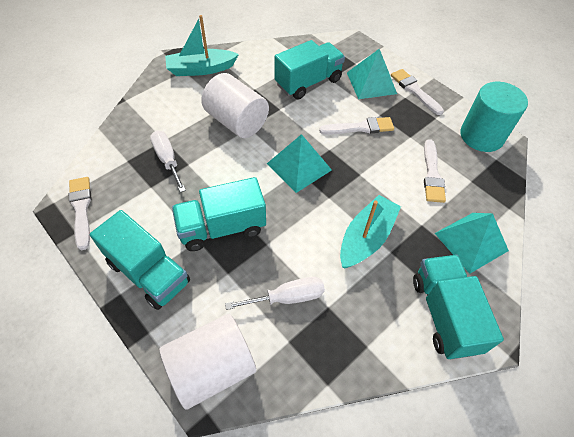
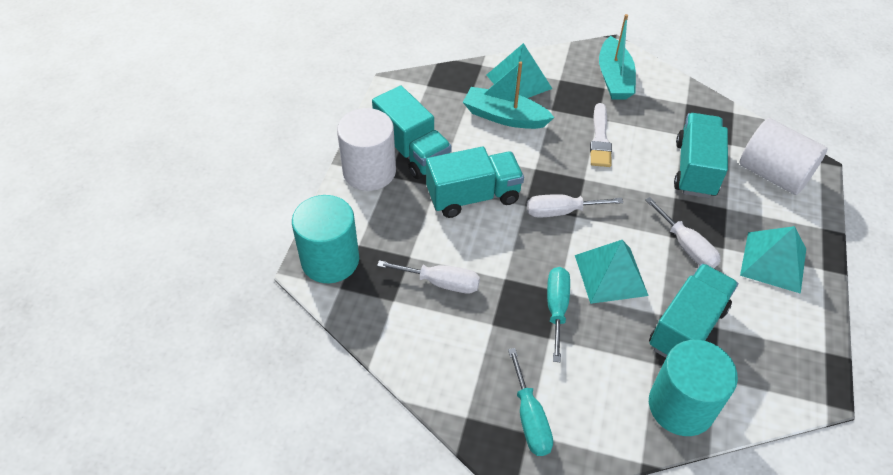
turquoise cylinder: [460,82,528,152] = 1 -> [292,195,359,283] [649,340,738,436] = 2
turquoise screwdriver: none = 0 -> [508,348,553,456] [547,267,570,362] = 2
white brush: [69,177,91,250] [319,117,394,135] [391,69,444,115] [424,139,446,203] = 4 -> [590,103,612,167] = 1
white screwdriver: [150,130,186,193] [225,277,325,310] = 2 -> [377,260,480,293] [527,194,623,217] [645,197,721,268] = 3

